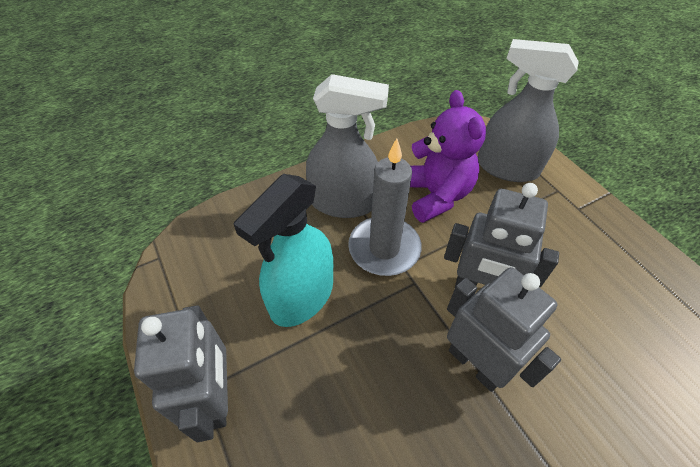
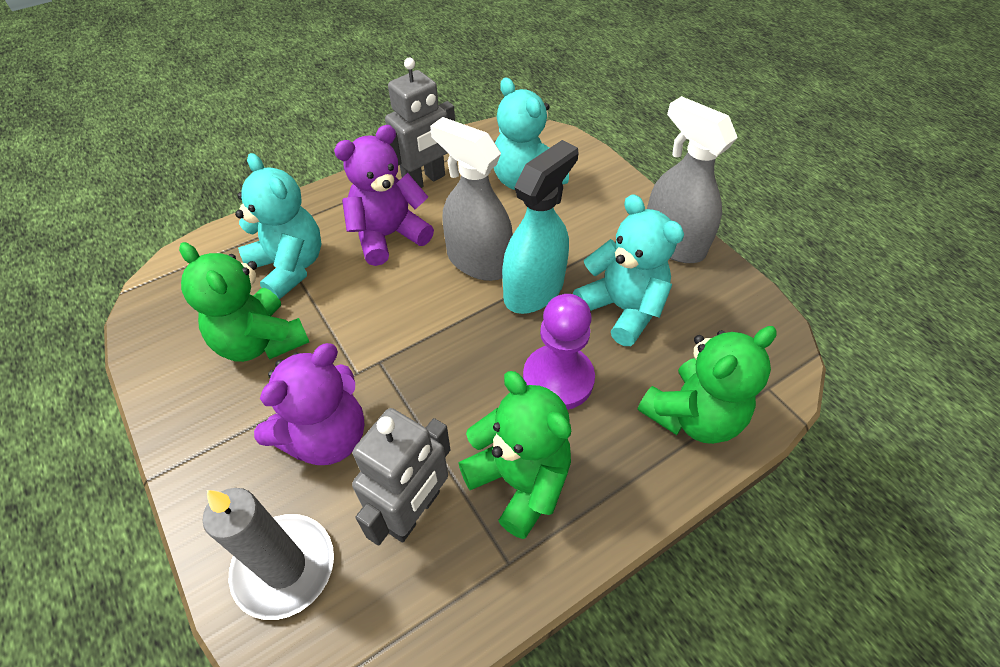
green teddy bear: none = 0 -> [179,242,309,362] [458,371,571,539] [638,326,777,444] = 3
grey robot: [134,305,228,442] [444,183,559,287] [447,267,561,392] = 3 -> [352,408,450,546] [385,58,455,188] = 2
purple pawn: none = 0 -> [523,294,595,410] = 1
purple teddy bear: [410,90,486,223] = 1 -> [254,343,365,465] [334,125,434,266] = 2
turquoise teddy bear: none = 0 -> [235,153,322,300] [494,77,569,190] [573,194,684,346] = 3

